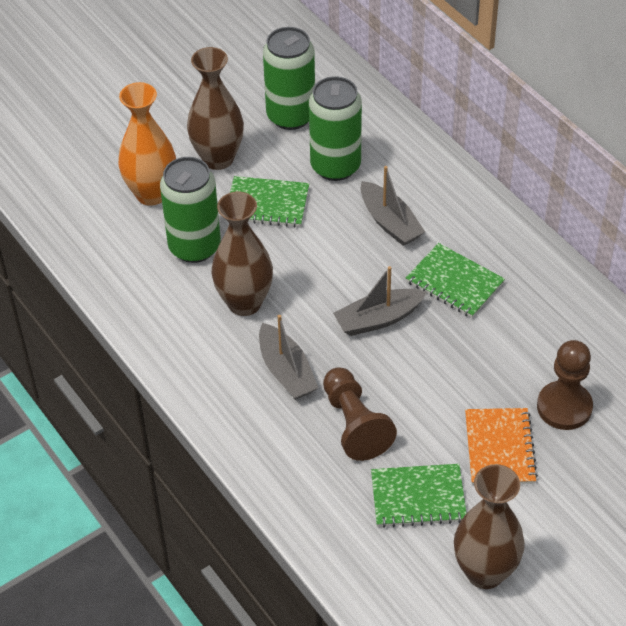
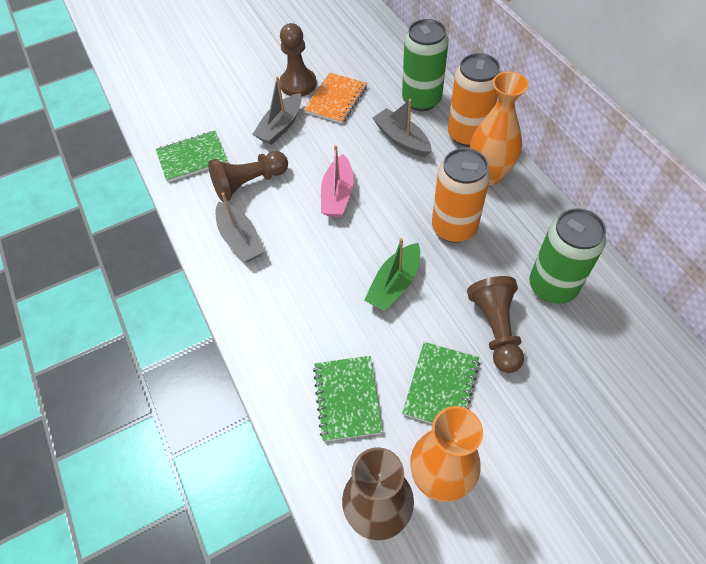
brown pawn: [323,368,397,461] [537,340,593,430] = 2 -> [208,151,288,202] [279,23,317,96] [467,276,524,373] = 3
brown vase: [187,47,244,170] [211,191,273,316] [454,464,525,589] = 3 -> [342,447,414,541] = 1
green boat: none = 0 -> [364,238,420,311] = 1
green can: [160,157,221,263] [263,27,315,130] [309,76,362,181] = 3 -> [402,19,449,111] [529,208,606,304] = 2
orange can: none = 0 -> [432,148,491,243] [448,53,501,147] = 2
orange vase: [118,82,176,206] = 1 -> [410,406,483,502] [470,71,529,185] = 2
pink boat: none = 0 -> [321,145,354,217] = 1

